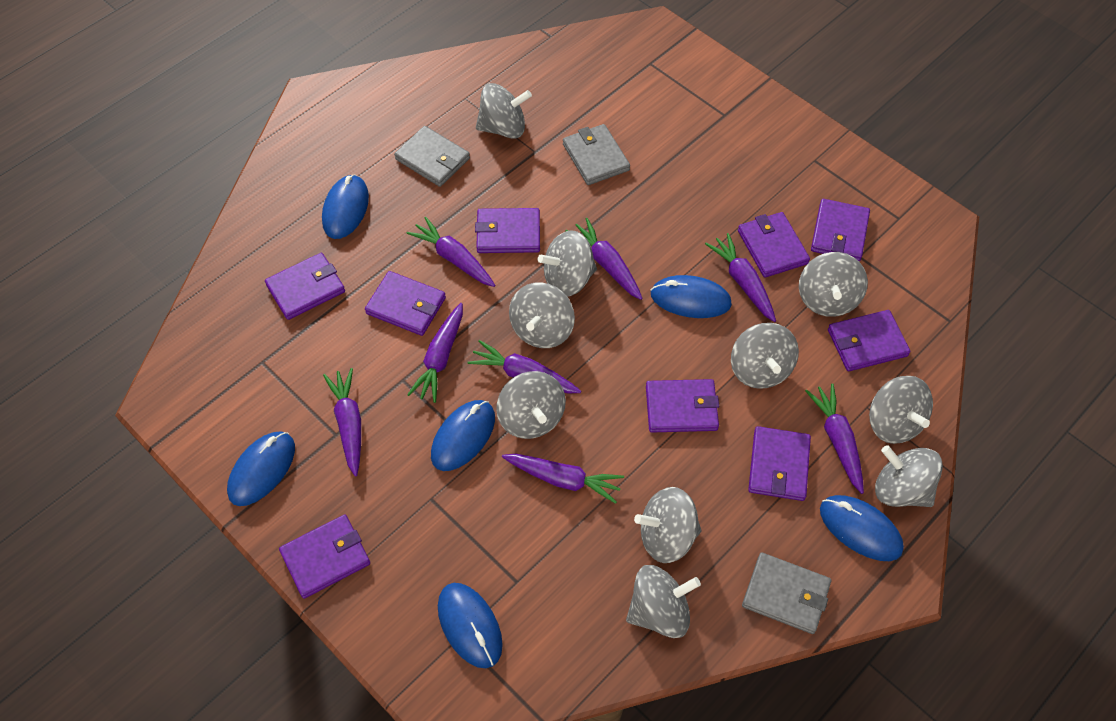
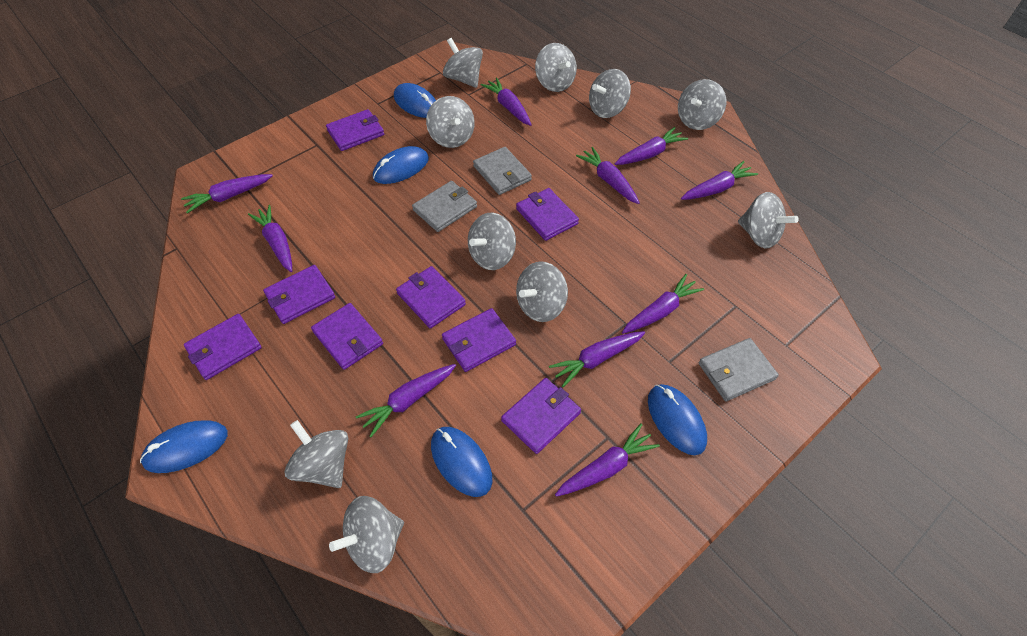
blue mouse: [227,431,295,506] [322,174,369,239] [431,400,495,471] [438,583,503,668] [651,275,732,318] [820,495,904,561] = 6 -> [140,420,228,473] [373,146,429,184] [394,83,436,118] [431,427,492,497] [648,384,707,455] = 5
purple carrot: [323,368,361,477] [407,217,495,287] [407,303,463,403] [467,340,581,393] [502,454,624,504] [565,218,643,300] [705,233,776,322] [805,383,864,494] = 8 -> [181,174,273,214] [248,205,292,272] [356,364,456,437] [480,78,532,126] [549,331,645,387] [555,423,660,497] [576,147,640,204] [615,127,688,165] [622,274,704,334] [681,161,758,200] = 10
purple wallet: [265,253,345,320] [279,515,370,599] [365,271,446,336] [475,208,540,253] [646,379,719,433] [738,212,810,278] [748,426,811,501] [811,199,870,261] [828,310,910,371] = 9 -> [184,314,262,380] [263,265,335,324] [311,303,383,370] [326,109,384,151] [396,266,466,328] [442,308,516,372] [501,378,581,454] [516,188,579,241] = 8

